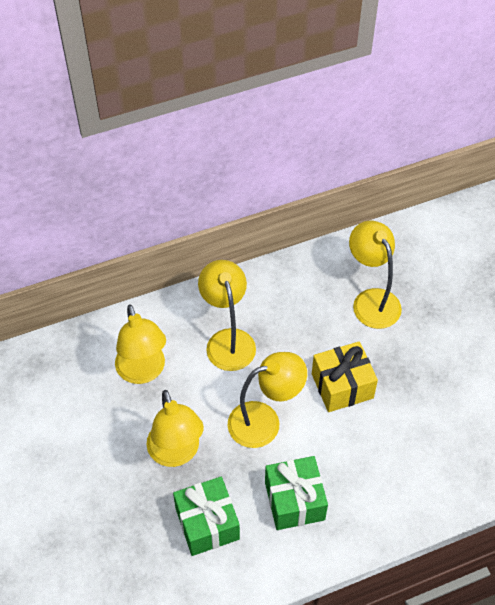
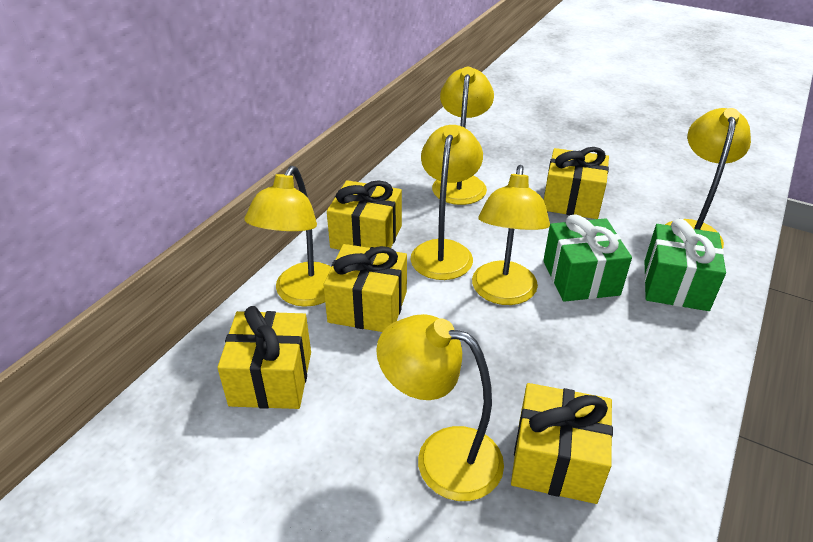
yellow gift: [312,341,378,412] = 1 -> [217,306,311,409] [323,244,407,332] [327,180,402,250] [511,383,613,504] [544,147,609,219] = 5
yellow lamp: [115,304,166,384] [147,390,204,467] [198,260,256,371] [228,352,307,448] [349,221,402,329] = 5 -> [244,166,332,307] [376,314,504,501] [410,125,483,280] [432,67,494,205] [472,165,550,305] [665,108,751,249] = 6

